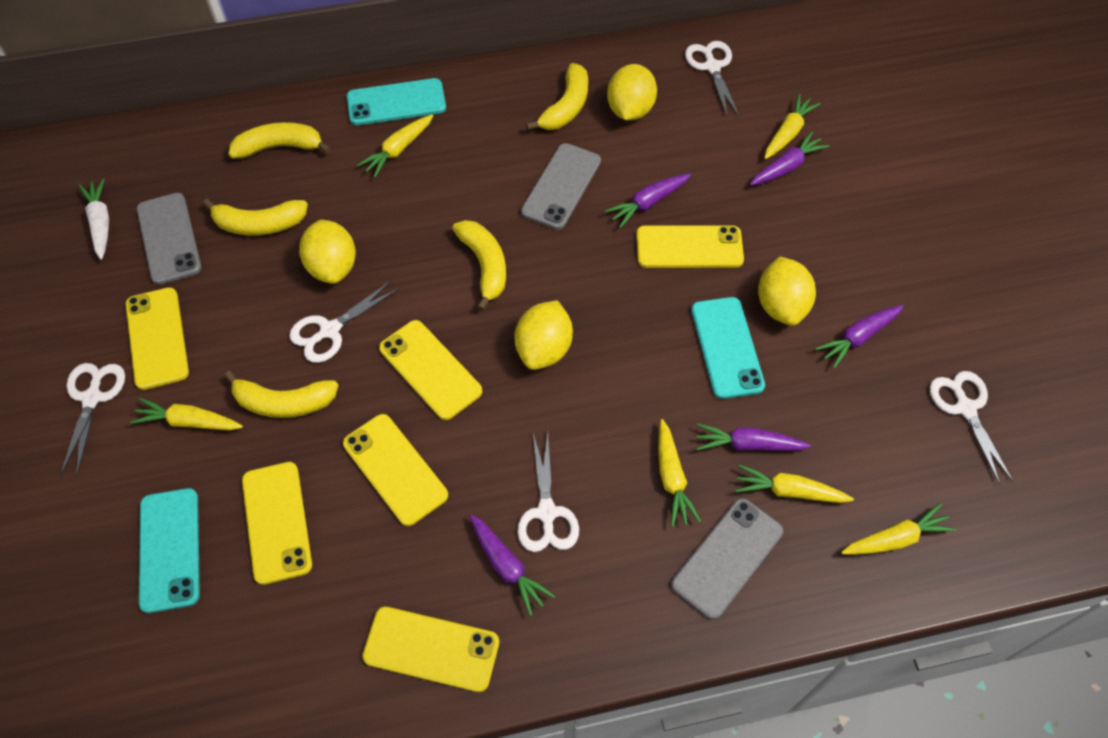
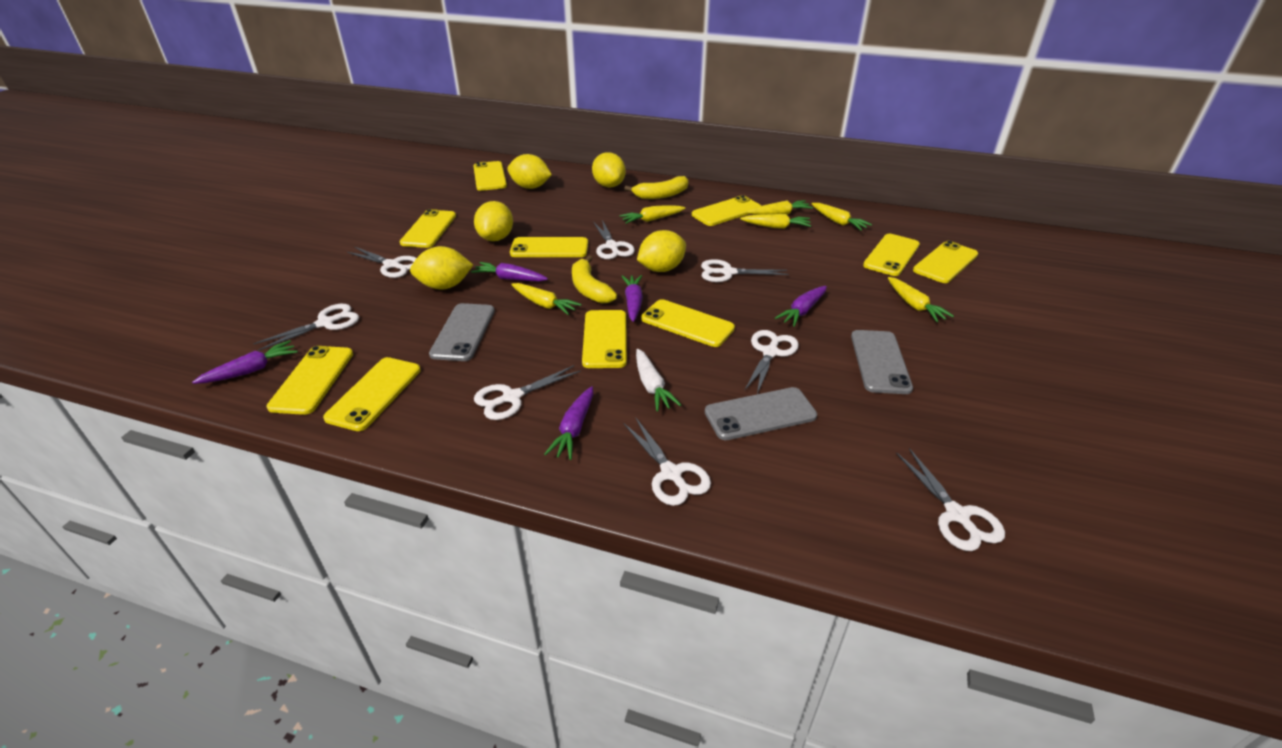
turquoise phone: [139,488,200,613] [347,78,446,125] [691,297,765,399] = 3 -> none = 0
white scissors: [60,363,125,476] [289,281,399,363] [517,432,579,552] [685,41,739,116] [930,371,1013,485] = 5 -> [253,304,359,351] [347,247,417,278] [474,365,581,420] [593,220,635,259] [624,418,711,506] [701,259,789,282] [744,330,799,394] [896,448,1005,551] = 8
yellow banana: [203,199,308,235] [224,371,339,418] [228,122,331,159] [452,220,506,311] [526,63,588,130] = 5 -> [572,255,617,303] [624,176,689,199] = 2
yellow lemon: [299,219,356,284] [515,300,573,370] [607,64,657,121] [758,256,816,326] = 4 -> [410,246,473,289] [474,201,513,241] [508,154,552,189] [592,152,626,187] [637,230,686,272] = 5
yellow phone: [125,287,189,390] [242,462,312,585] [343,414,448,526] [362,607,499,692] [379,320,482,420] [636,225,744,268] = 6 -> [267,346,353,415] [323,357,421,431] [399,209,456,248] [473,161,507,191] [510,237,588,257] [582,310,627,368] [641,299,735,347] [692,195,761,226] [863,234,920,276] [913,241,978,283] = 10

